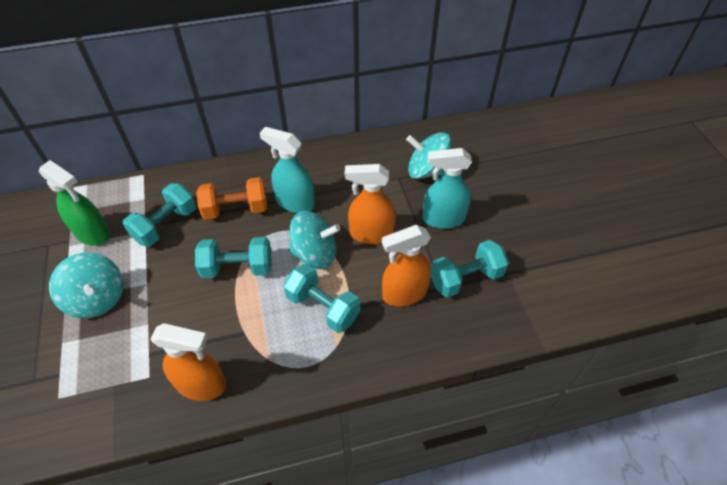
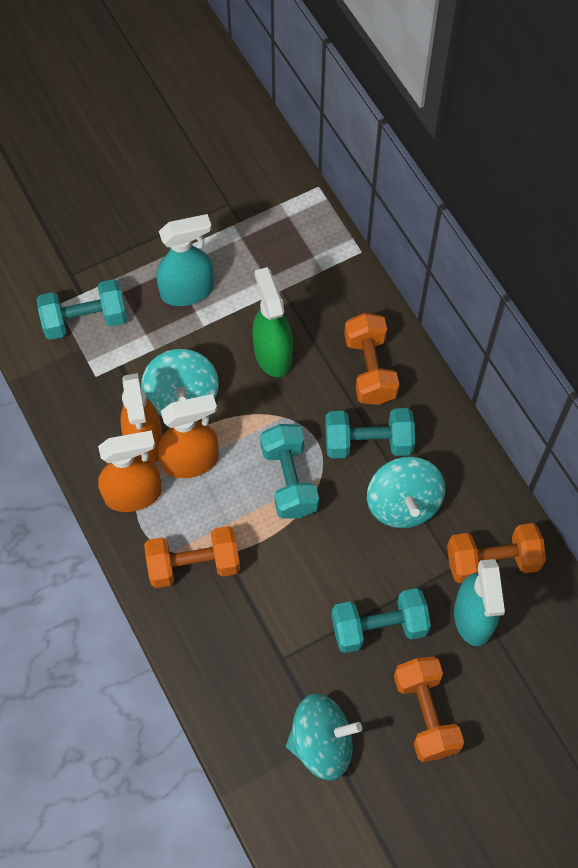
orange dumbbell: [196,177,267,220] = 1 -> [144,526,240,588] [344,313,399,405] [394,656,464,762] [447,523,546,583] = 4

